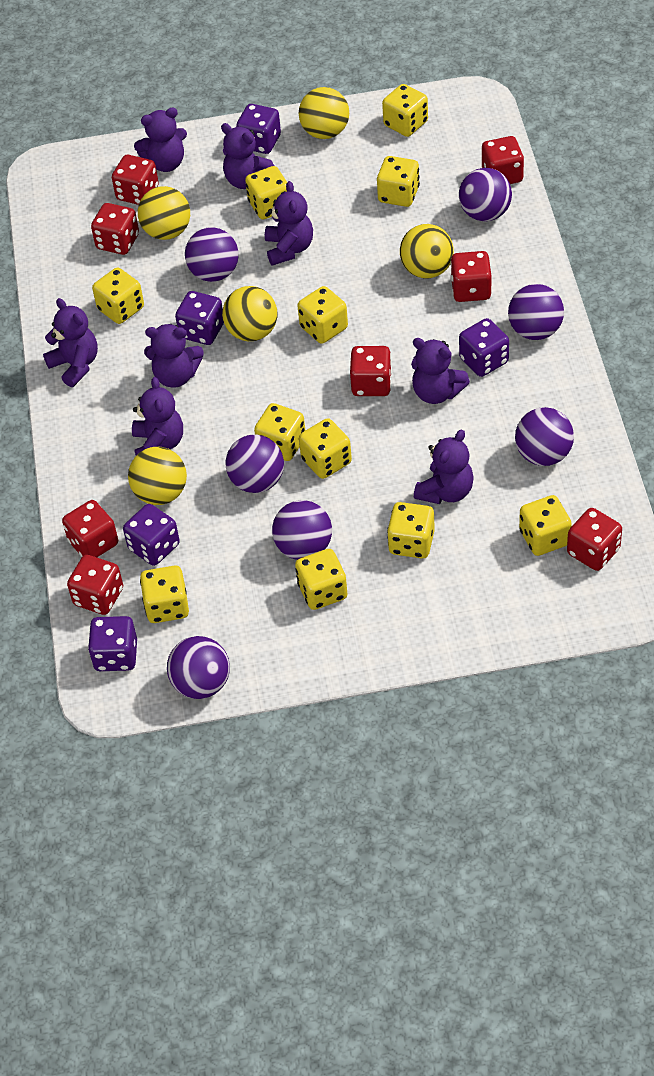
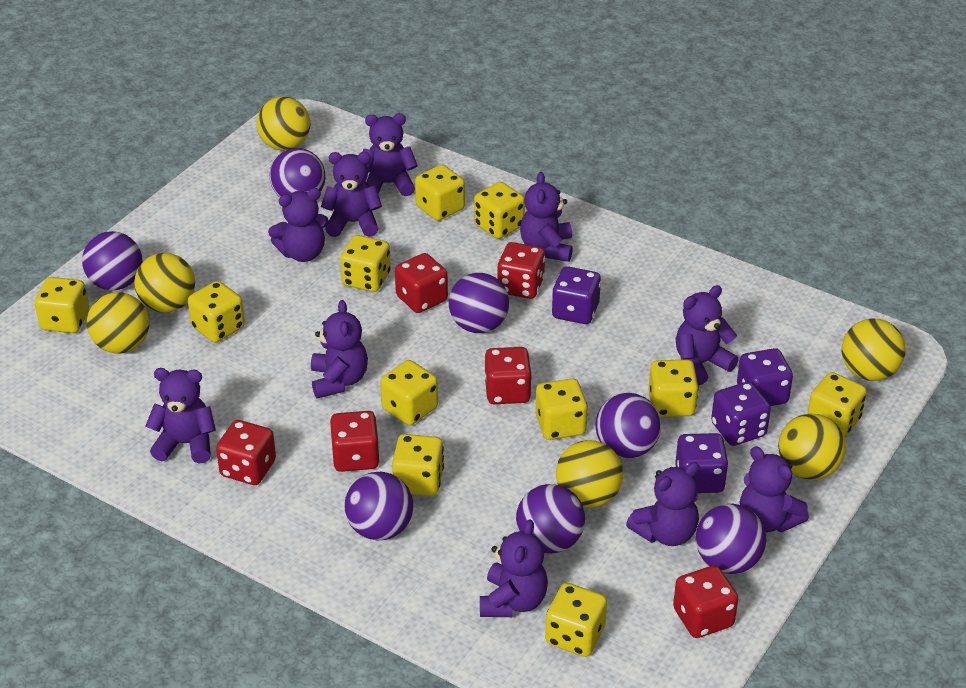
purple dice: [88,616,137,671] [123,504,180,566] [175,291,224,345] [236,104,281,154] [459,318,509,377] = 5 -> [552,266,601,324] [675,433,728,493] [711,381,771,446] [737,348,793,406] = 4
purple teddy bear: [43,298,98,387] [132,377,183,455] [134,107,187,172] [144,324,204,388] [221,123,275,189] [265,181,313,266] [411,338,470,404] [414,429,474,504] = 8 -> [146,368,216,464] [268,188,329,262] [311,300,368,399] [321,152,382,237] [363,113,418,196] [480,519,548,617] [520,172,573,262] [626,462,700,546] [676,285,739,385] [740,446,809,533] = 10
red dice: [62,500,118,557] [67,555,123,615] [91,203,139,255] [112,155,159,205] [350,346,392,396] [451,251,492,302] [482,136,524,184] [567,508,622,571] = 8 -> [216,420,276,485] [330,411,380,472] [395,253,448,313] [485,347,532,404] [497,242,545,299] [673,565,738,638] = 6
yellow ball: [128,447,187,505] [138,186,190,240] [222,286,278,341] [299,87,349,139] [400,224,454,279] = 5 -> [87,292,149,354] [134,253,195,313] [256,97,310,151] [556,440,623,508] [778,414,846,480] [842,318,906,381] = 6

